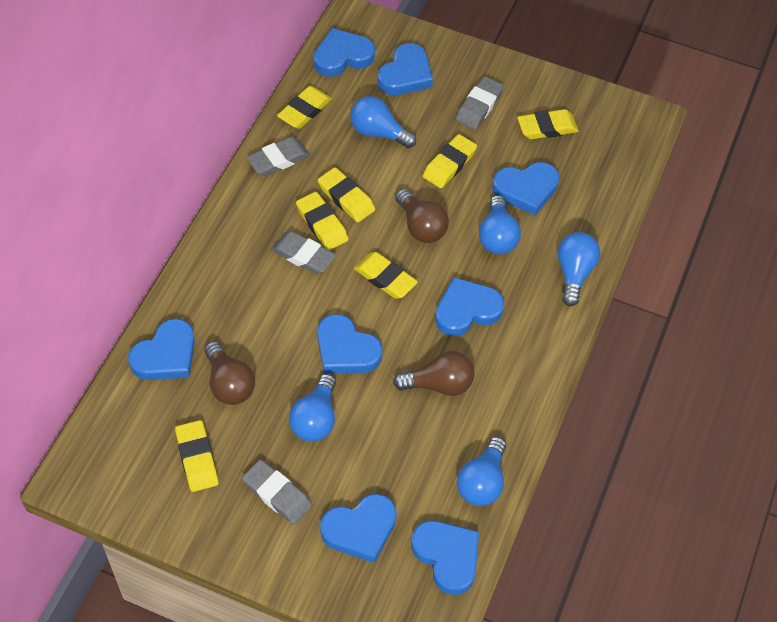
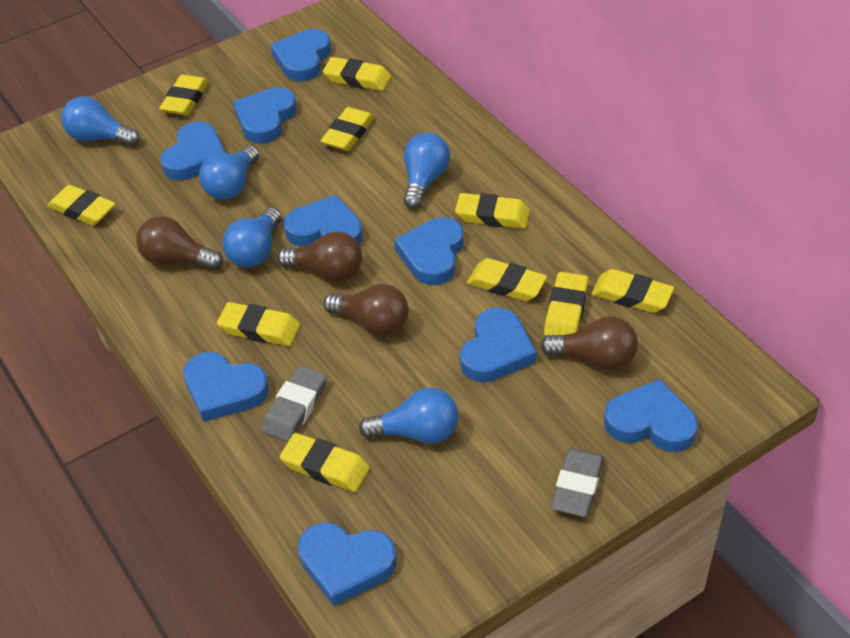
blue heart: [128,319,195,380] [314,28,375,77] [317,314,382,374] [320,494,397,563] [378,43,433,95] [411,521,479,595] [435,277,504,336] [492,162,559,215] = 8 -> [160,121,226,180] [183,352,269,422] [233,87,297,144] [271,29,331,81] [284,195,363,246] [298,523,396,606] [394,217,463,285] [460,308,537,382] [604,379,698,452] = 9
brown light bulb: [204,341,255,405] [393,351,475,396] [395,189,449,243] = 3 -> [136,216,223,270] [277,232,362,281] [323,284,409,336] [540,316,638,370] = 4
grey eraser: [242,460,312,525] [246,137,310,176] [271,231,336,274] [456,76,504,129] = 4 -> [262,366,327,442] [551,448,604,517] = 2
yellow eraser: [175,420,218,492] [277,86,332,129] [296,192,349,250] [318,167,375,222] [354,252,418,299] [423,134,477,188] [518,109,578,139] = 7 -> [48,185,116,225] [159,75,209,115] [217,302,300,346] [280,433,370,492] [321,107,375,151] [323,57,391,91] [455,193,530,229] [467,258,547,301] [544,272,588,336] [591,269,674,313] = 10

